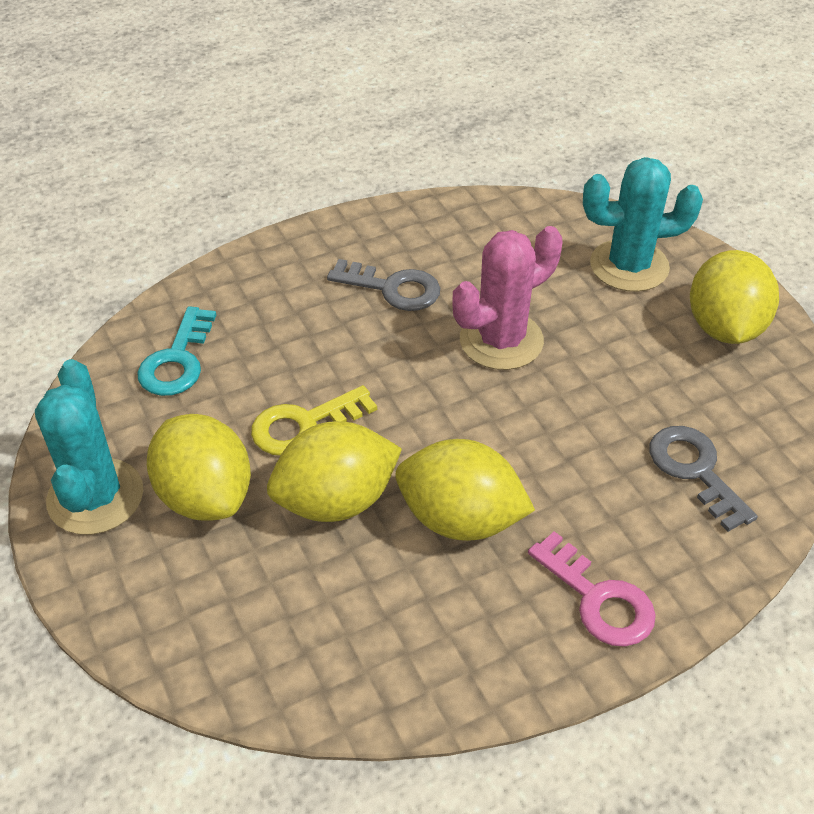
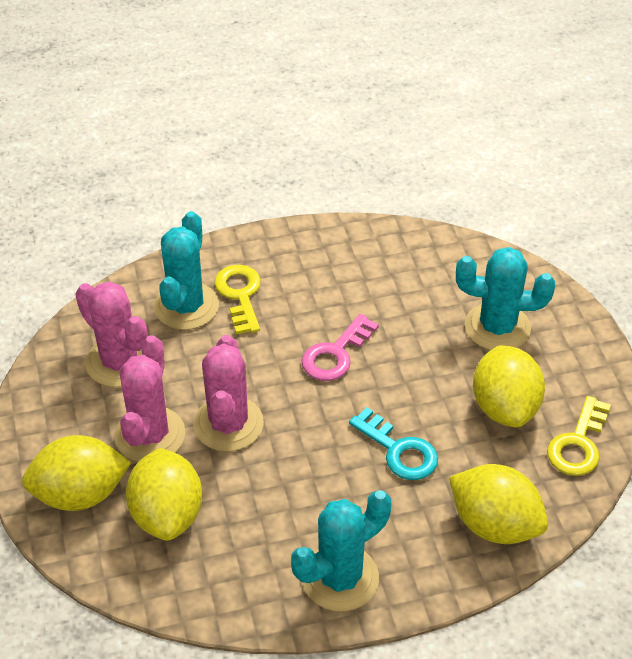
grey key: [327,259,440,311] [649,426,758,532] = 2 -> none = 0
pink cactus: [453,226,563,370] = 1 -> [75,282,147,387] [114,335,186,462] [193,335,264,452] = 3
turquoise cactus: [35,359,143,535] [583,157,703,292] = 2 -> [154,211,219,330] [291,490,391,612] [456,247,555,350] = 3
yellow key: [251,385,377,456] = 1 -> [214,265,261,335] [547,396,611,476] = 2

